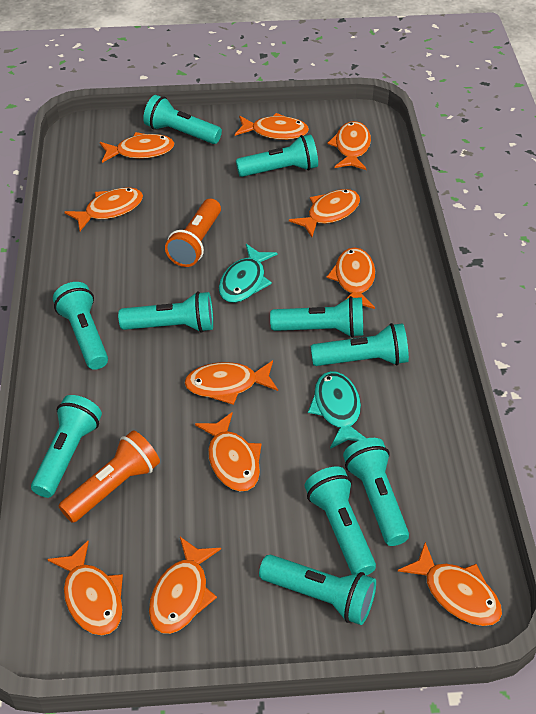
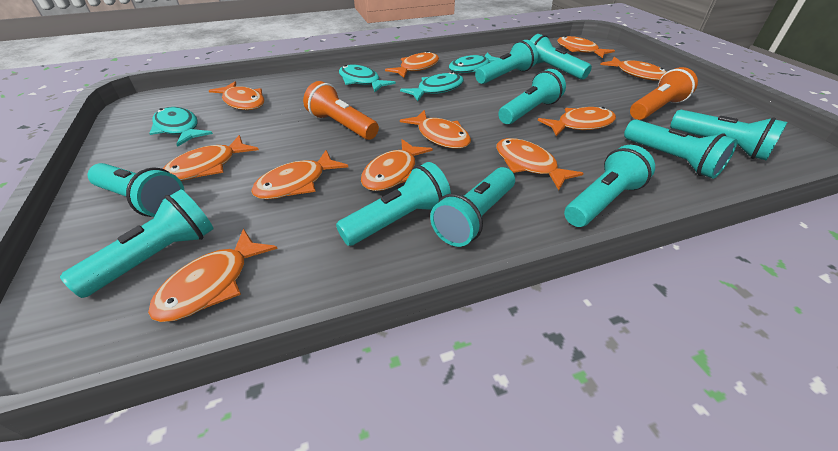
turquoise fish: [219,244,278,303] [308,371,366,449] = 2 -> [149,107,213,147] [339,64,396,92] [400,72,464,101] [449,52,498,73] = 4

